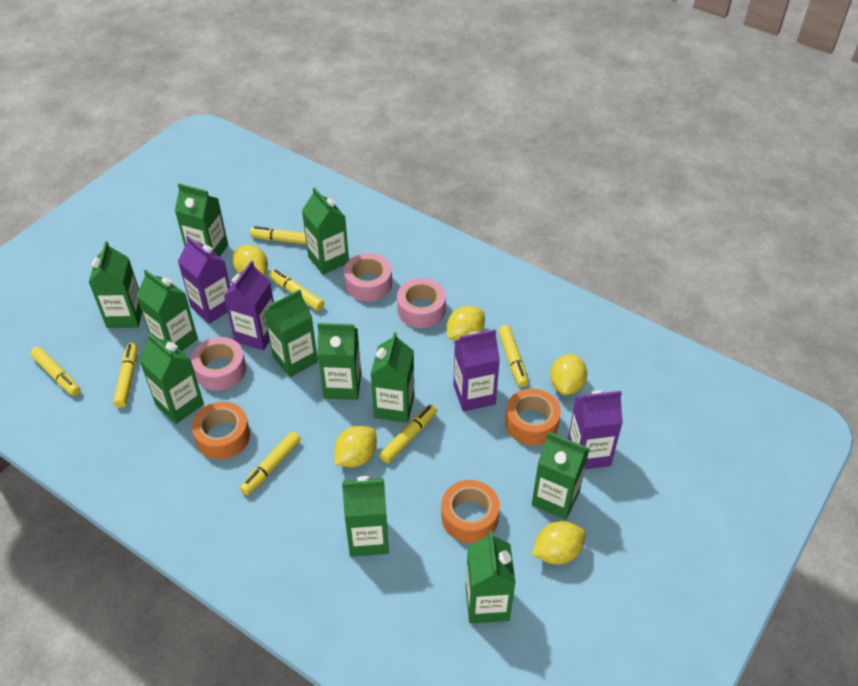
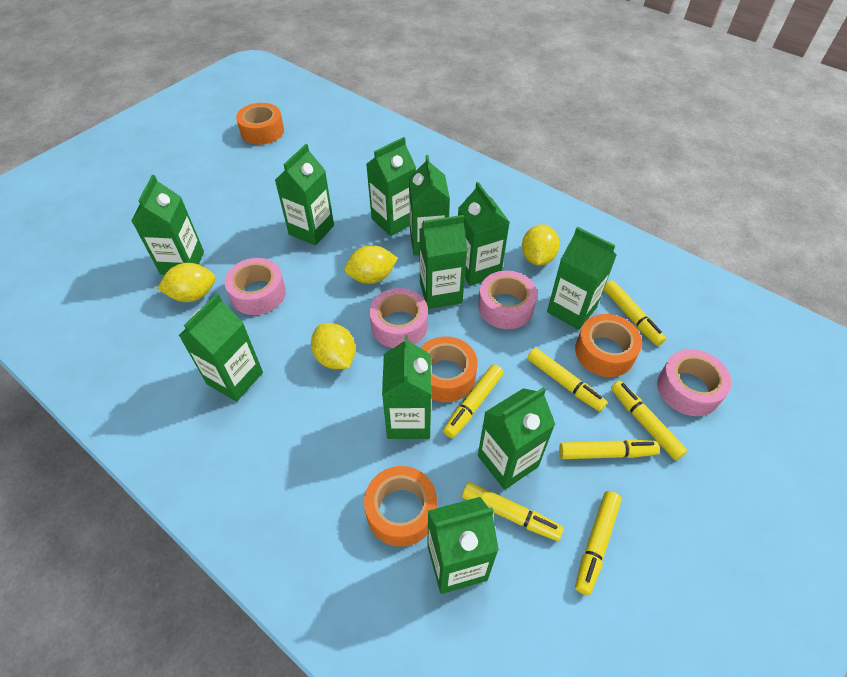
orange tape: [192,402,250,459] [441,480,500,543] [505,388,561,446] = 3 -> [236,103,284,145] [364,466,437,547] [420,337,478,402] [575,314,642,377] = 4
pink tape: [191,337,246,391] [344,253,392,301] [397,278,446,328] = 3 -> [224,258,286,315] [370,288,428,348] [478,271,537,329] [657,349,732,416] = 4
purple carton: [178,236,230,324] [224,261,274,350] [453,329,500,411] [568,390,623,469] = 4 -> none = 0
yellow lemon: [233,245,268,275] [334,426,377,468] [447,306,485,341] [532,521,586,565] [550,354,587,395] = 5 -> [157,263,216,302] [311,323,355,369] [344,245,398,284] [522,224,560,266] = 4

